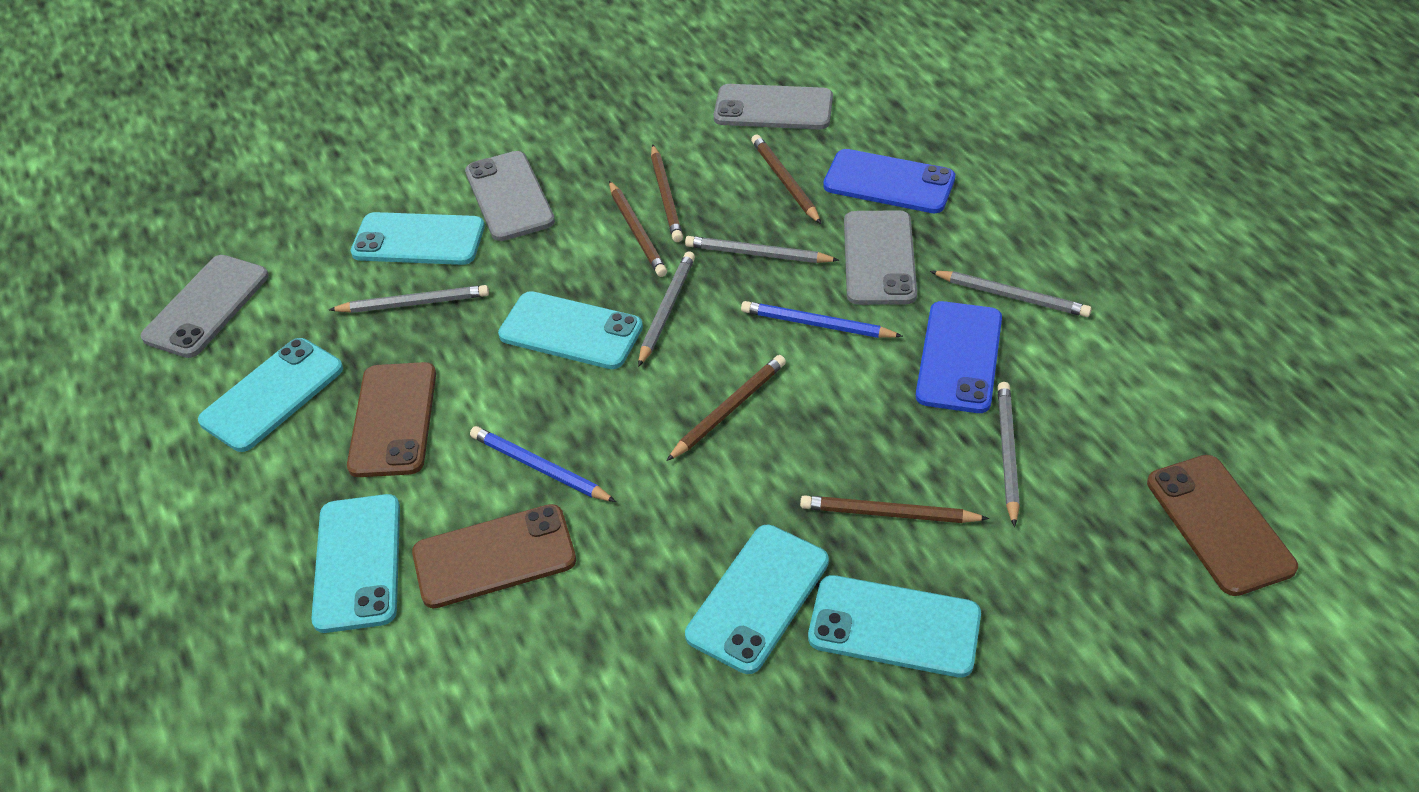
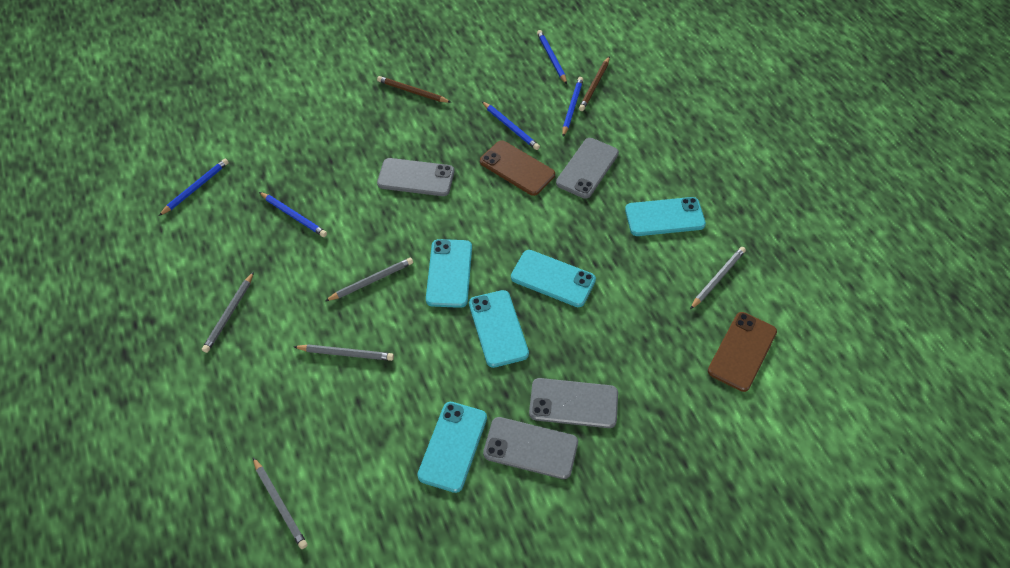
blue pencil: [470,426,616,502] [741,301,903,338] = 2 -> [159,159,229,216] [259,192,327,237] [482,101,540,150] [537,30,567,84] [562,77,584,137] = 5
blue phone: [823,149,955,213] [916,301,1002,413] = 2 -> none = 0
brown pencil: [609,181,667,277] [651,144,683,242] [667,355,786,461] [751,134,821,224] [800,495,989,523] = 5 -> [377,76,452,103] [579,56,610,111] = 2
brown phone: [347,362,436,477] [412,504,576,608] [1147,455,1298,596] = 3 -> [480,140,555,196] [708,312,777,392] = 2
turquoise phone: [198,338,343,452] [311,494,400,633] [351,212,485,265] [498,291,643,369] [685,525,829,674] [808,575,981,678] = 6 -> [417,402,487,493] [426,239,472,308] [469,290,529,368] [511,250,596,307] [625,197,706,236] = 5

